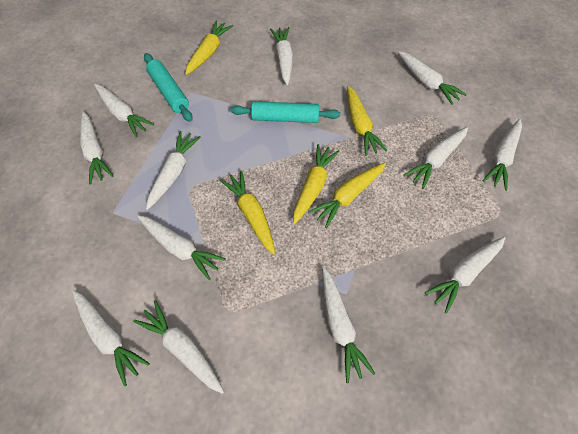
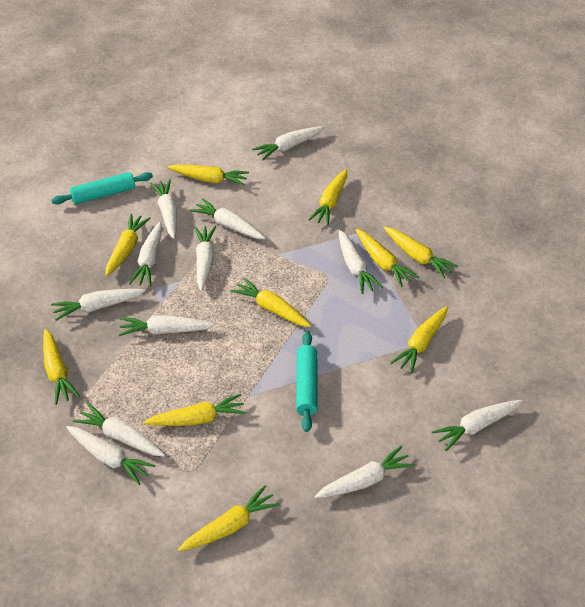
yellow carrot: [185,20,233,75] [220,170,275,255] [293,144,340,224] [308,163,386,228] [347,86,387,156] = 5 -> [43,329,80,405] [105,213,151,276] [143,394,246,426] [167,164,249,186] [178,485,280,552] [230,277,311,327] [308,169,347,226] [356,229,419,287] [384,227,458,278] [391,306,448,374] = 10

